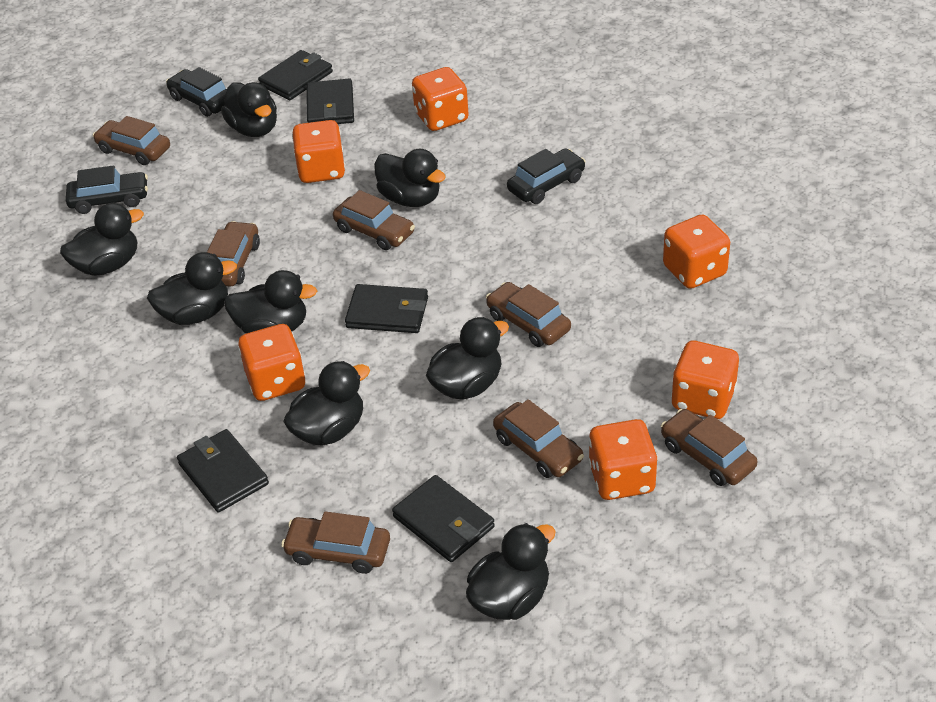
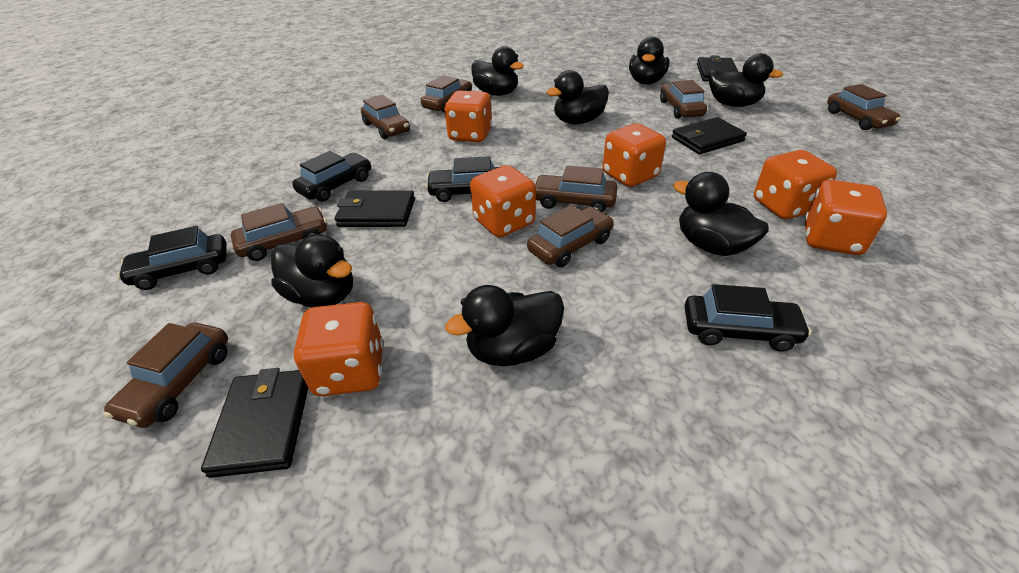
black car: [66,166,148,214] [166,67,227,117] [507,148,586,204] = 3 -> [117,226,227,290] [292,151,371,202] [426,156,499,202] [685,284,811,352] = 4
black duck: [60,203,144,276] [147,252,237,325] [221,82,277,137] [224,270,317,334] [283,361,370,446] [374,149,446,207] [426,317,509,400] [466,523,556,620] = 8 -> [271,234,353,307] [445,285,564,366] [471,46,524,96] [547,70,609,124] [629,36,669,85] [673,172,769,256] [709,53,783,107] = 7
black wallet: [177,429,269,513] [258,50,333,100] [306,79,354,124] [345,284,428,333] [392,475,495,562] = 5 -> [201,368,308,478] [335,190,415,227] [672,117,747,154] [697,56,738,81] = 4
brown car: [93,116,170,165] [207,221,260,287] [281,511,390,574] [333,190,415,250] [486,282,571,347] [493,399,584,478] [661,409,757,486] = 7 -> [103,323,228,428] [231,203,327,261] [361,95,410,139] [421,75,472,113] [527,205,614,267] [535,166,618,212] [660,80,707,119] [827,84,901,130] = 8

